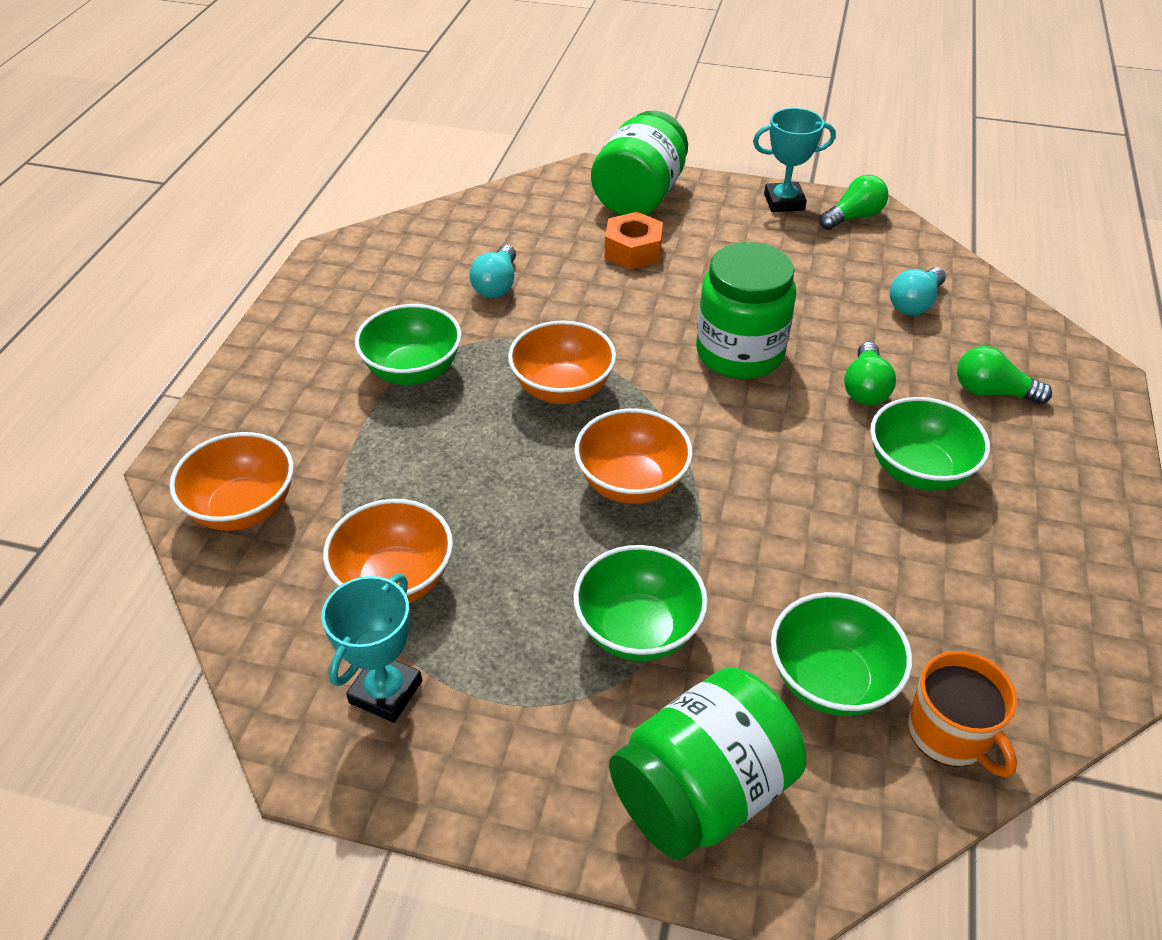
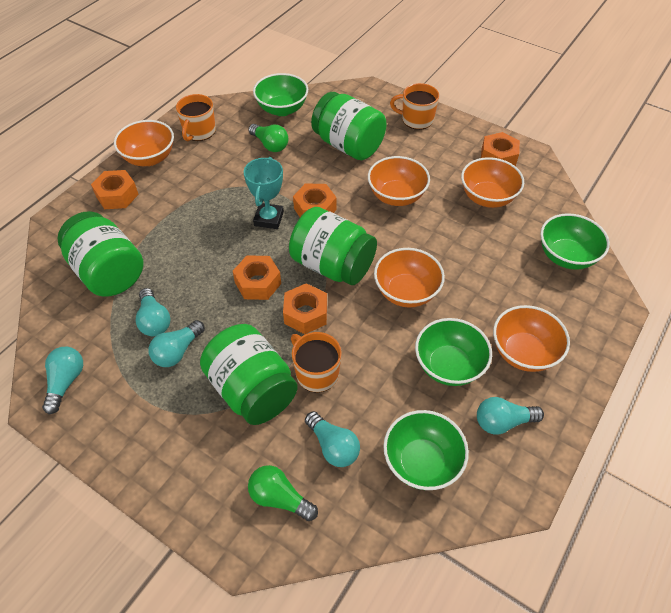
green jar: [591,110,688,215] [609,667,806,860] [696,242,796,379] = 3 -> [57,211,144,297] [200,324,298,425] [289,207,377,285] [311,92,387,160] = 4
green light bulb: [819,175,888,230] [844,342,896,405] [957,346,1052,404] = 3 -> [248,124,288,152] [248,465,318,521] = 2
orange bowl: [169,432,294,531] [323,499,453,603] [508,321,616,404] [574,408,693,504] = 4 -> [114,120,174,166] [368,156,430,206] [374,248,445,307] [461,157,524,208] [493,305,570,372] = 5
orange mug: [908,651,1017,778] = 1 -> [176,94,216,141] [291,332,342,393] [390,83,439,130] = 3
orange nut: [605,212,663,270] = 1 -> [91,170,139,209] [233,255,281,300] [283,283,327,334] [293,183,337,217] [481,132,520,166] = 5
turquoise light bulb: [469,245,516,298] [890,267,946,315] = 2 -> [42,347,83,414] [136,288,171,336] [148,320,205,367] [305,411,360,467] [477,397,544,435] = 5
turquoise trophy: [322,574,422,723] [753,108,836,212] = 2 -> [244,157,284,229] = 1

